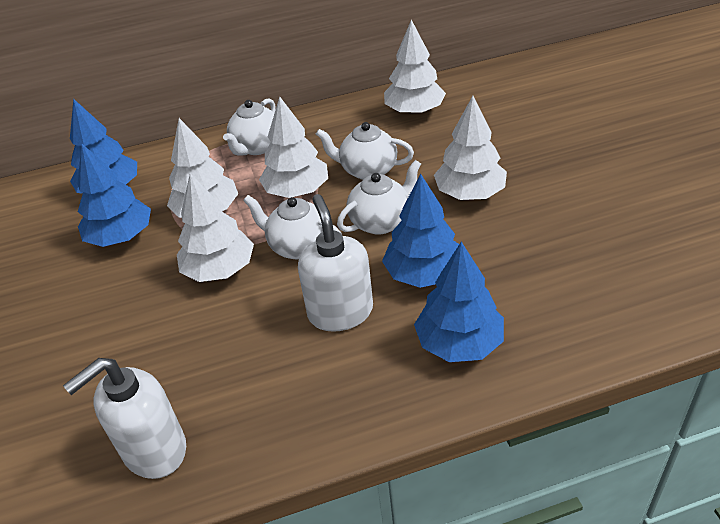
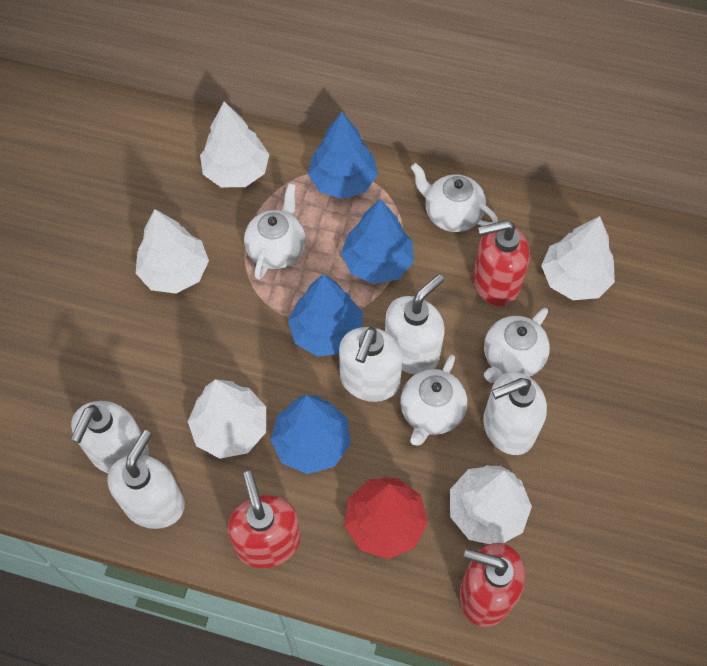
red soap dispenser: none = 0 -> [228,471,301,568] [460,543,525,627] [473,220,530,307] = 3
red tree: none = 0 -> [344,477,428,559] = 1
white soap dispenser: [63,358,186,479] [298,194,373,332] = 2 -> [70,401,149,473] [107,430,185,529] [339,327,403,402] [385,274,445,374] [483,372,547,455] = 5

